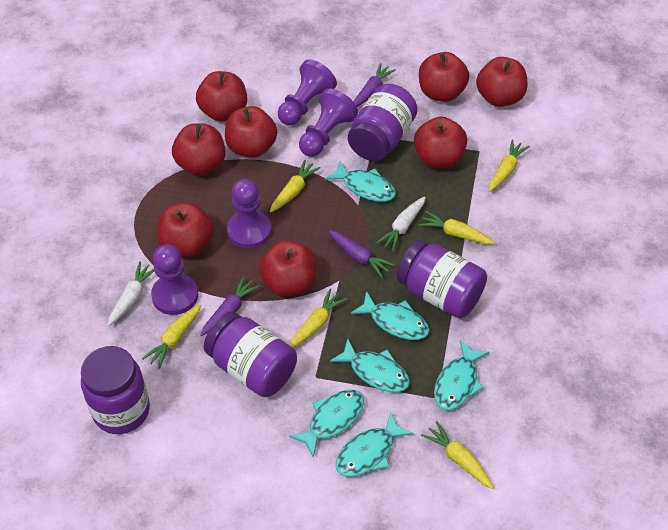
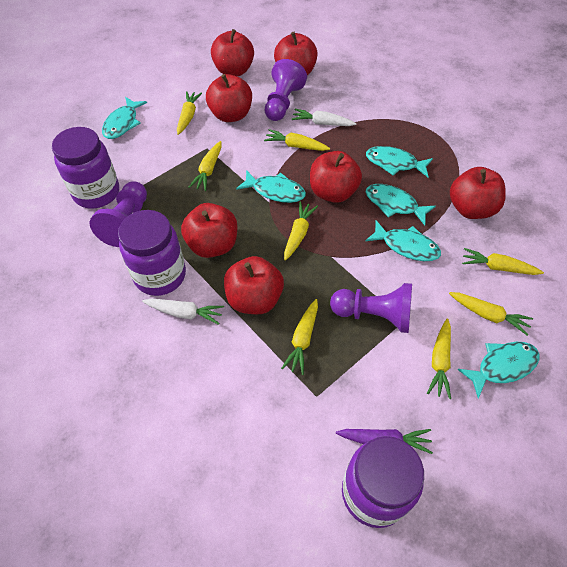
purple carrot: [200,276,260,336] [328,230,395,278] [353,63,396,107] = 3 -> [336,429,433,454] = 1
purple jar: [81,346,150,434] [204,312,297,397] [348,84,417,161] [397,240,487,318] = 4 -> [52,127,119,209] [118,210,186,296] [342,436,424,528] = 3
purple pawn: [151,244,198,315] [227,179,272,249] [278,59,337,126] [299,88,358,157] = 4 -> [90,182,147,247] [265,59,307,121] [330,283,412,333] = 3
red apple: [157,202,214,257] [172,123,226,175] [196,71,247,122] [225,106,277,158] [259,240,317,297] [414,116,467,168] [419,52,469,102] [476,57,528,107] = 8 -> [181,203,237,258] [206,74,252,122] [211,29,254,76] [224,256,284,314] [274,32,318,75] [310,151,362,203] [450,167,506,219] = 7
yellow carrot: [142,304,201,369] [270,160,321,213] [290,289,347,348] [419,211,495,244] [421,421,494,489] [488,140,530,192] = 6 -> [177,91,202,135] [189,141,222,191] [264,129,330,151] [281,299,318,375] [284,201,318,261] [427,319,451,399] [449,292,533,336] [462,248,544,275] = 8

